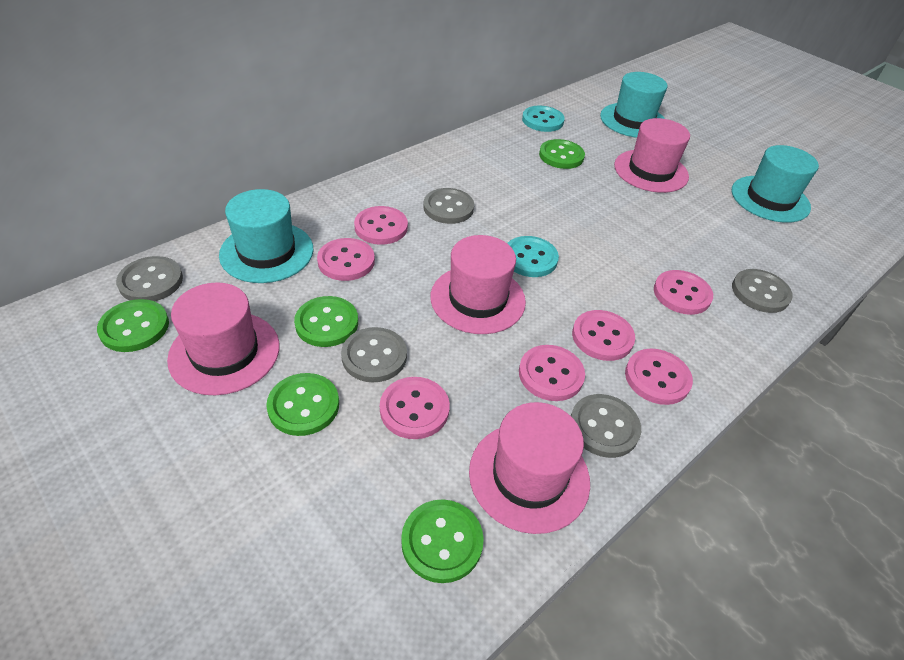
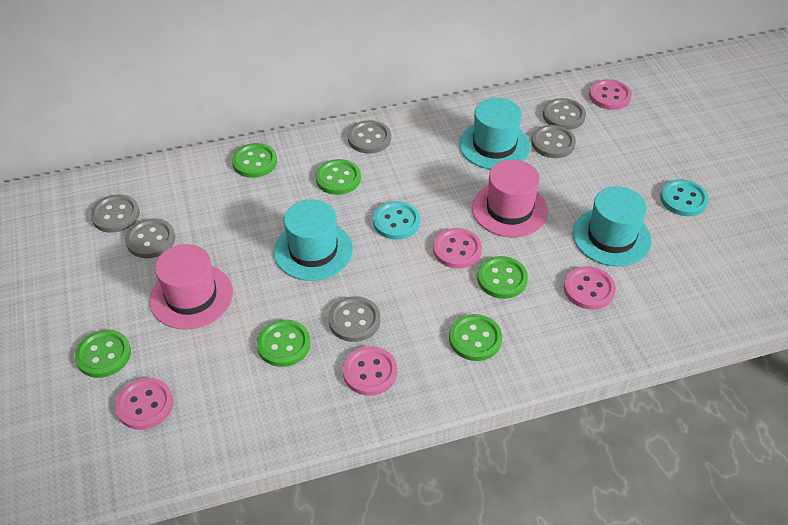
green button: [97,299,169,352] [266,373,339,436] [294,296,358,347] [401,499,484,583] [539,139,585,169] = 5 -> [75,330,131,378] [232,143,277,178] [257,319,310,367] [315,159,361,195] [449,314,502,361] [477,256,528,299] = 6
grey button: [116,256,183,301] [341,327,407,383] [423,188,474,224] [571,394,641,458] [732,269,793,313] = 5 -> [90,194,140,233] [125,218,175,258] [328,296,380,342] [348,120,391,154] [531,125,576,158] [543,98,586,130] = 6
pink button: [317,238,375,281] [354,206,408,245] [380,377,450,439] [519,345,585,401] [572,310,635,361] [625,349,693,405] [654,270,713,315] = 7 -> [115,378,173,430] [343,346,397,396] [433,228,482,268] [564,266,616,310] [589,79,632,110] = 5
pink hat: [167,282,280,395] [430,235,526,334] [469,402,590,534] [614,118,690,193] = 4 -> [149,244,233,330] [472,160,548,237] = 2

